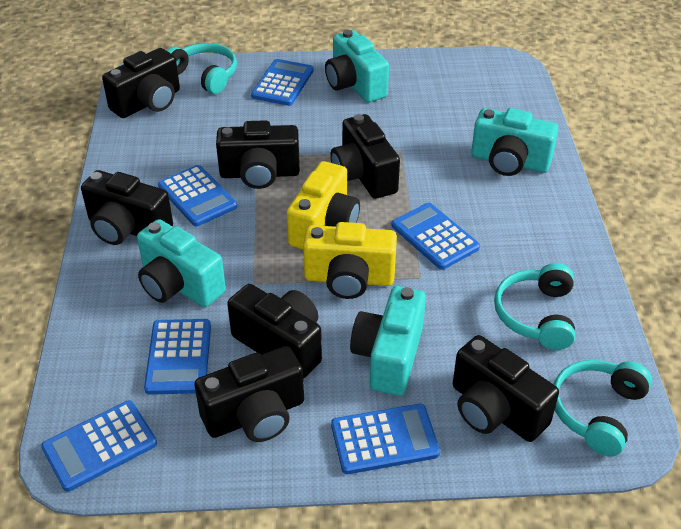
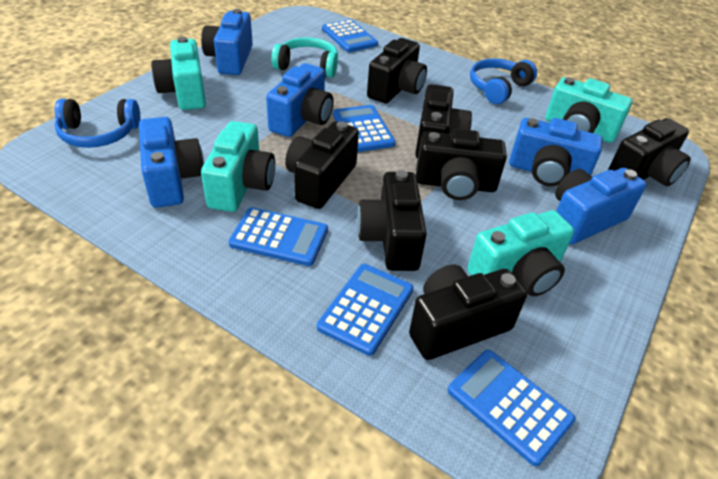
blue calculator: [41,400,157,492] [144,319,211,395] [158,165,237,226] [251,59,314,106] [331,404,440,474] [391,203,480,270] = 6 -> [229,207,328,266] [317,264,414,356] [322,19,378,52] [333,105,396,152] [448,350,575,466] = 5
blue camera: none = 0 -> [139,117,204,208] [201,9,253,75] [266,63,333,137] [509,118,603,186] [555,168,646,244] = 5
blue headphones: none = 0 -> [54,99,140,148] [470,58,537,104] = 2
turquoise headphones: [166,43,237,94] [494,263,575,350] [554,360,652,456] = 3 -> [271,37,338,78] = 1
yellow camera: [287,161,360,250] [303,222,397,299] = 2 -> none = 0

